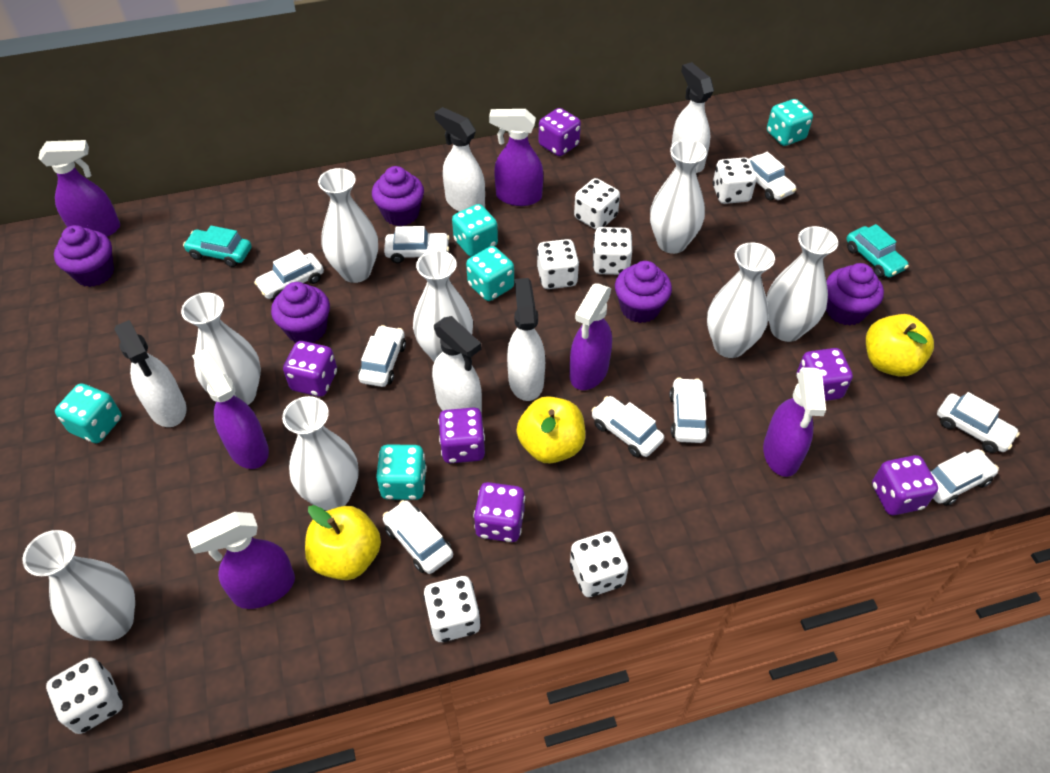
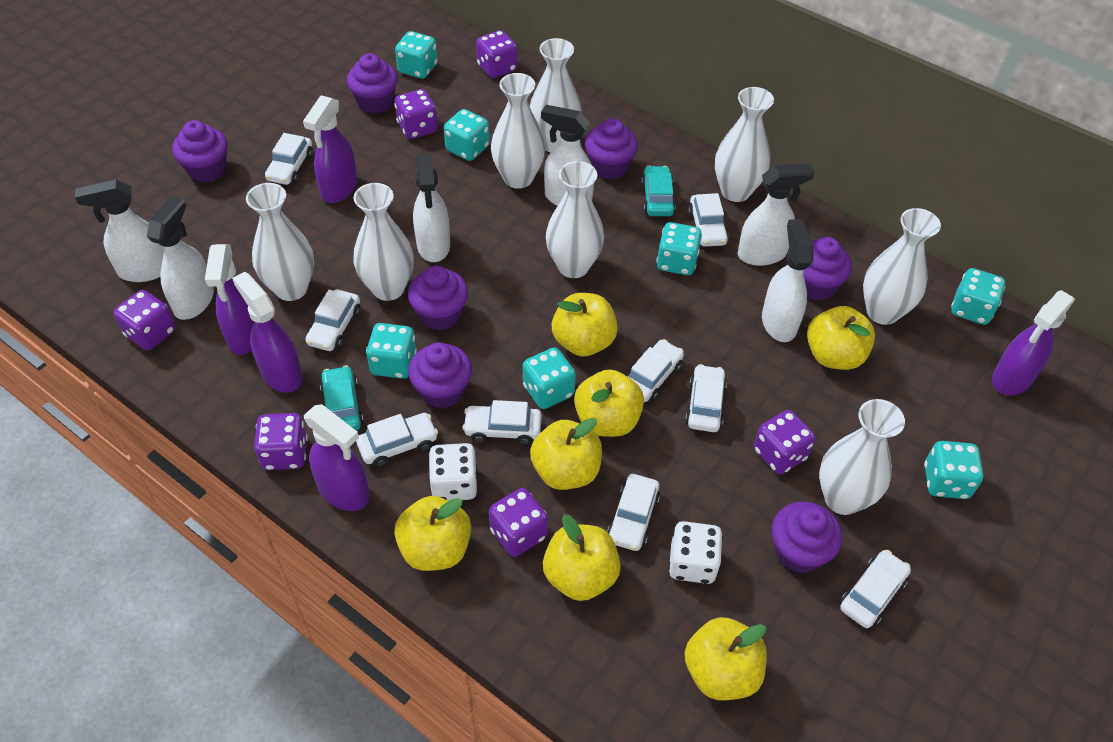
purple cupcake: [54,225,114,287] [271,282,330,343] [372,166,424,226] [615,261,672,323] [826,263,884,325] = 5 -> [172,120,228,182] [347,53,398,114] [408,266,468,330] [408,343,472,409] [585,118,638,179] [772,501,842,573] [803,237,852,301] = 7
purple spray bottle: [38,140,120,237] [187,512,295,609] [192,349,269,469] [489,109,543,206] [570,283,612,390] [763,367,826,477] = 6 -> [205,244,254,355] [232,272,303,393] [303,95,357,203] [304,404,370,511] [992,290,1075,396] = 5
turquoise dice: [55,383,122,443] [376,445,427,500] [452,204,498,257] [466,246,514,301] [767,99,813,146] = 5 -> [366,323,417,379] [395,31,437,79] [444,109,489,161] [523,347,576,409] [656,222,702,275] [924,441,983,499] [951,268,1005,325] = 7
white dice: [46,658,123,734] [423,576,481,642] [537,239,579,289] [570,531,628,597] [574,178,620,230] [593,227,632,275] [713,157,757,204] = 7 -> [428,443,477,501] [668,521,723,584] = 2
white spray bottle: [115,320,186,427] [432,316,482,413] [434,107,485,212] [507,278,545,401] [671,62,714,173] = 5 -> [75,179,164,282] [147,195,214,320] [413,154,450,262] [541,105,594,206] [738,163,815,266] [762,219,813,342] = 6
yellow apple: [305,505,381,580] [516,396,585,463] [866,314,934,376] = 3 -> [394,496,471,571] [530,418,602,490] [543,514,621,601] [551,293,618,357] [574,369,644,437] [685,617,767,700] [807,306,875,370] = 7

